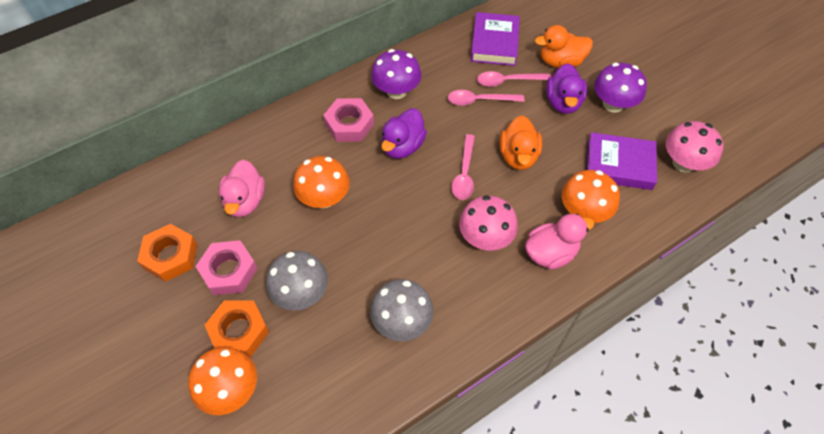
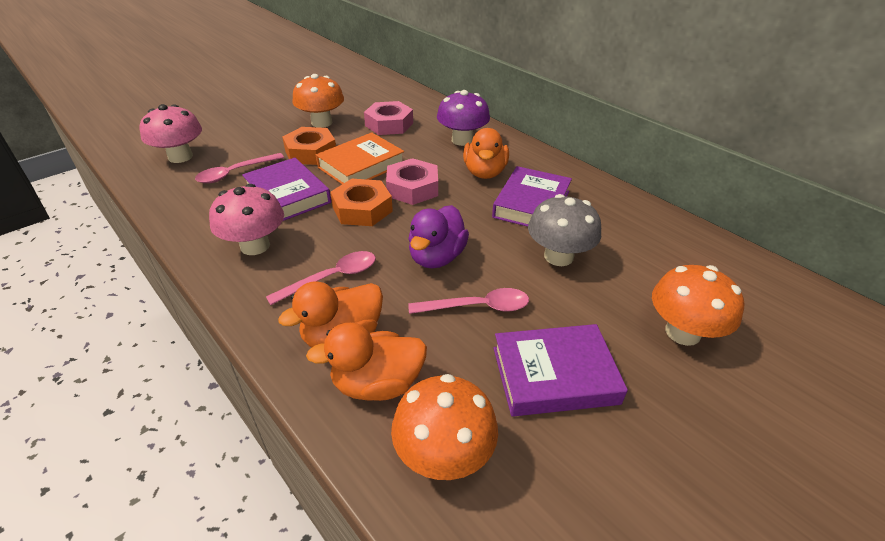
grey mushroom: [266,251,328,311] [370,279,433,341] = 2 -> [528,194,601,266] = 1
orange book: none = 0 -> [316,132,404,184] = 1
orange duck: [500,116,542,170] [535,25,593,68] = 2 -> [278,281,383,347] [306,322,427,401] [463,128,509,179] = 3
pink duck: [219,160,265,217] [525,214,594,270] = 2 -> none = 0
purple book: [471,12,520,66] [586,132,657,190] = 2 -> [242,158,331,221] [492,166,572,227] [494,324,628,417] = 3
purple duck: [381,108,427,159] [546,63,587,114] = 2 -> [408,205,469,268] = 1
purple mushroom: [371,49,422,99] [594,63,647,112] = 2 -> [437,90,490,146] = 1

